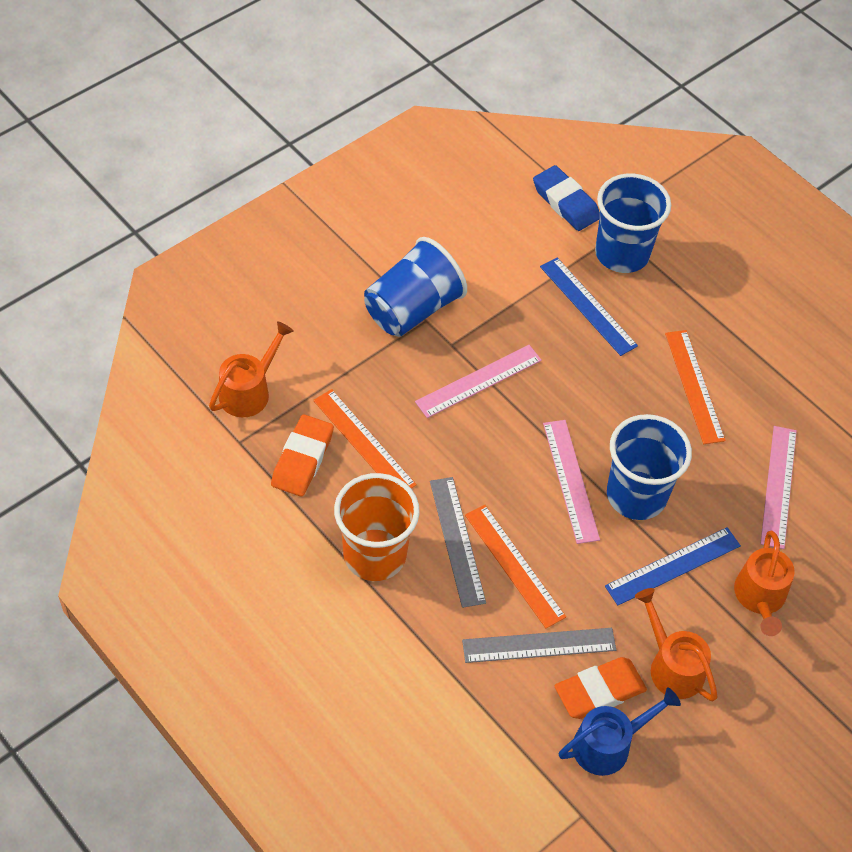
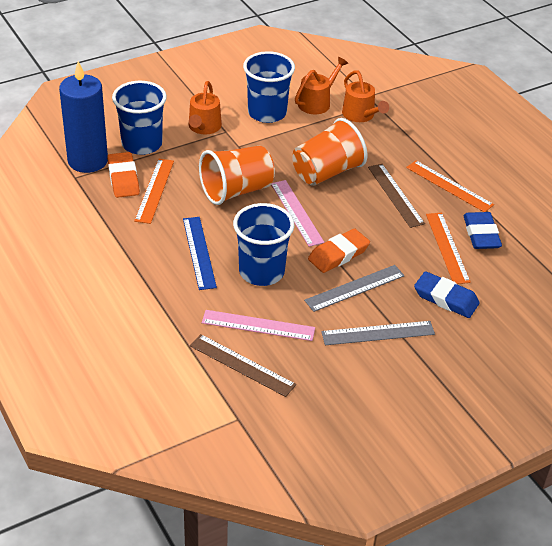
blue candle: none = 0 -> [59,61,108,173] = 1
blue eraser: [533,165,600,231] = 1 -> [414,271,480,318] [463,212,502,249] = 2
blue ruler: [540,258,638,356] [605,527,741,605] = 2 -> [183,217,217,290] = 1
blue watering can: [559,688,681,776] = 1 -> none = 0
brown ruler: none = 0 -> [190,334,296,397] [368,164,425,228] = 2
orange cup: [334,473,420,581] = 1 -> [199,145,275,205] [292,118,367,186] = 2
pink ruler: [415,345,542,418] [543,420,600,544] [760,426,797,549] = 3 -> [202,310,315,341] [271,180,325,247] = 2

